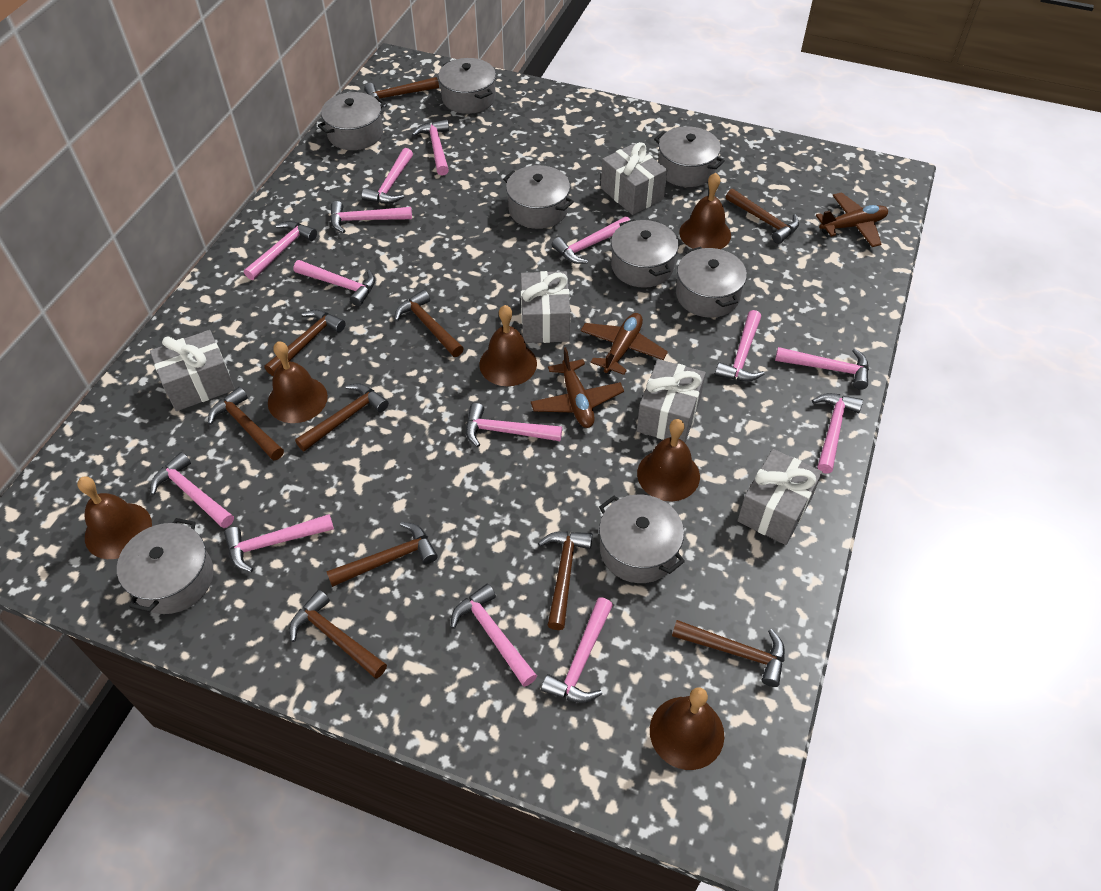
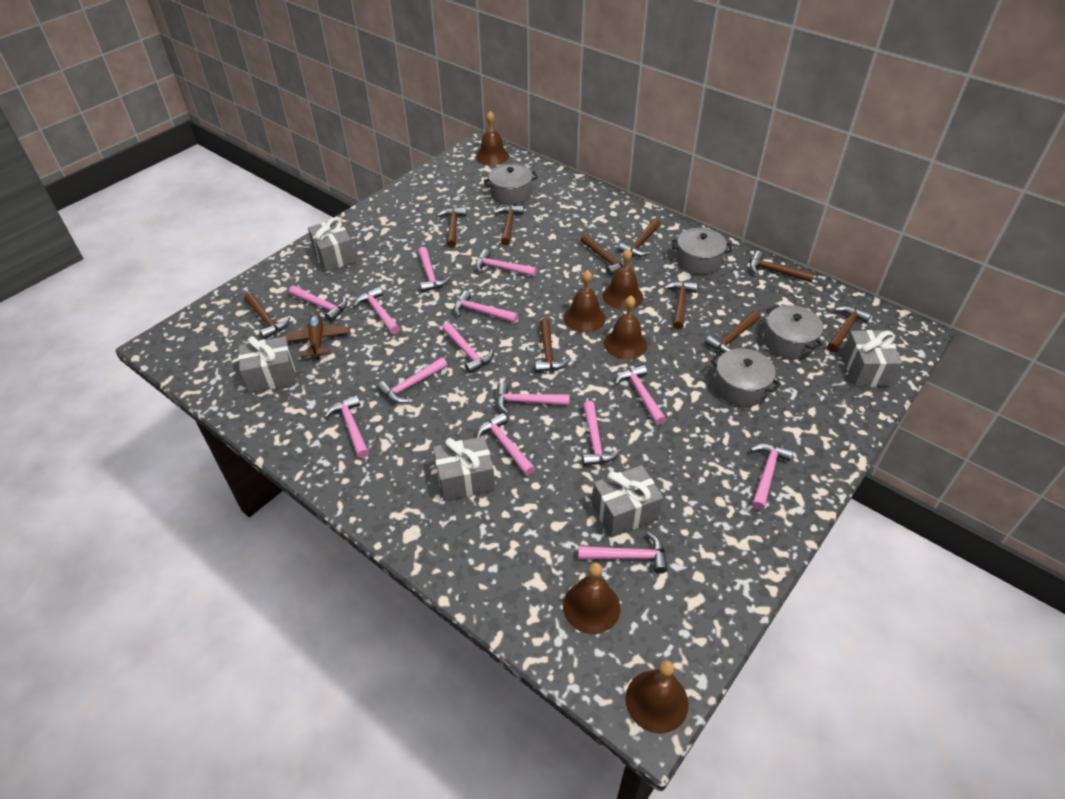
brown plane: [531,347,624,428] [580,313,668,375] [816,192,888,247] = 3 -> [281,313,350,360] = 1
grey pot: [117,518,214,614] [318,92,385,150] [438,58,496,114] [503,165,574,229] [599,495,685,583] [611,219,679,288] [654,126,725,187] [676,247,747,318] = 8 -> [484,164,538,205] [672,228,732,275] [711,348,781,407] [763,305,823,359] = 4

